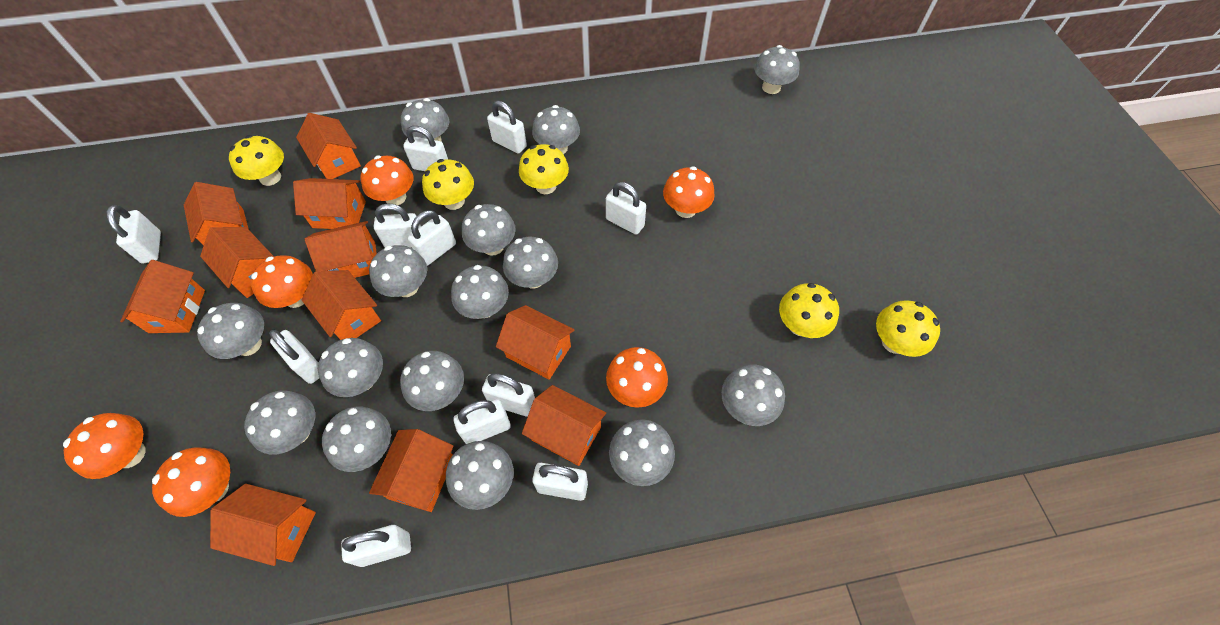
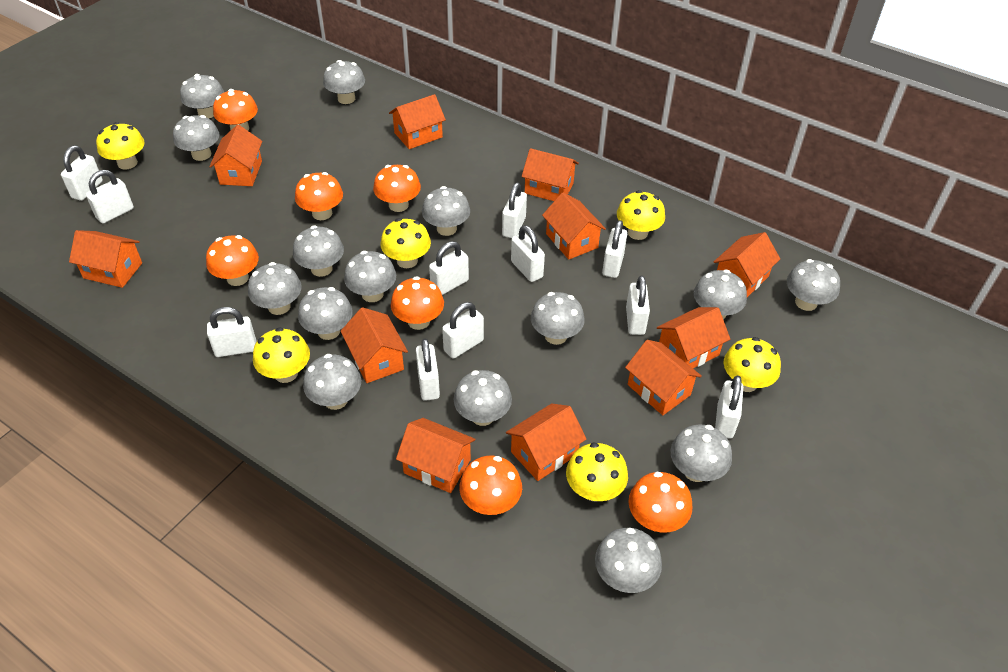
orange mushroom: [63,413,146,479] [152,447,230,517] [251,255,313,308] [360,155,413,205] [606,347,668,408] [663,166,715,218] = 6 -> [206,235,259,286] [213,89,258,131] [295,172,343,220] [373,165,421,212] [391,276,444,330] [459,456,522,515] [628,472,692,533] = 7
yellow mushroom: [229,135,284,186] [422,159,474,210] [519,144,569,194] [779,283,839,338] [876,300,940,357] = 5 -> [96,122,145,169] [253,327,310,383] [380,218,431,268] [566,442,628,502] [617,190,665,240] [724,337,781,392] = 6

